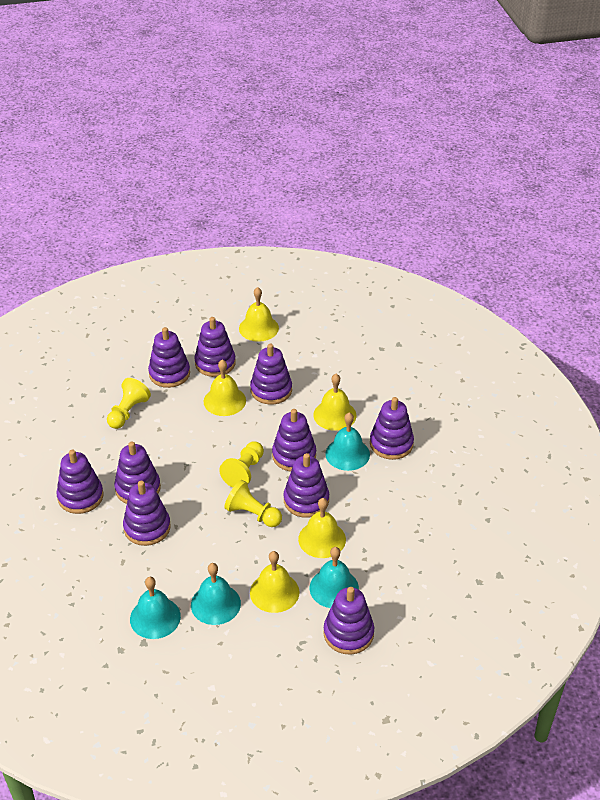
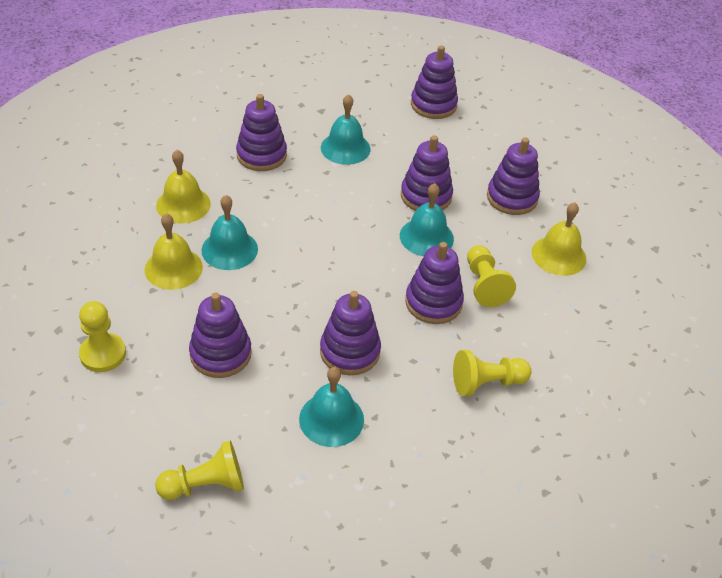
purple stacking toy: [56,450,104,514] [114,441,161,504] [123,481,171,546] [148,327,190,388] [194,317,236,377] [250,344,292,405] [272,409,316,471] [283,453,329,518] [324,587,374,654] [370,397,414,460] = 10 -> [189,293,252,378] [236,94,287,171] [320,291,381,375] [401,135,453,211] [405,242,464,324] [411,46,458,119] [487,138,540,215] = 7
yellow bell: [203,360,246,416] [239,287,279,342] [250,551,300,613] [298,498,346,558] [313,374,357,431] = 5 -> [145,213,203,290] [156,150,211,223] [532,202,586,276] = 3
yellow pawn: [107,378,151,429] [219,441,264,487] [224,480,282,527] = 3 -> [79,301,126,372] [155,441,244,500] [453,350,532,396] [467,245,516,307] = 4

